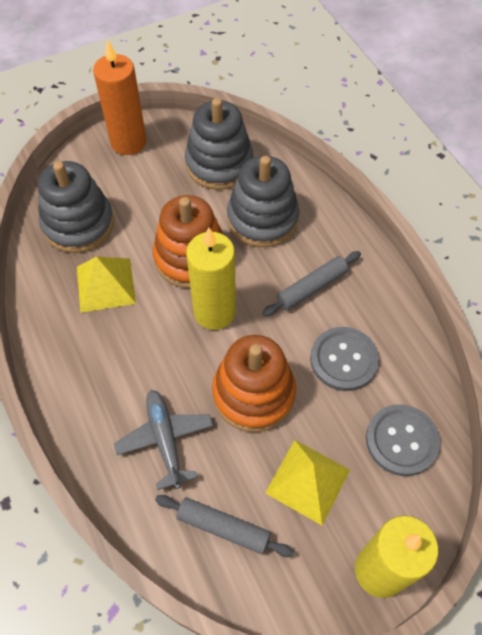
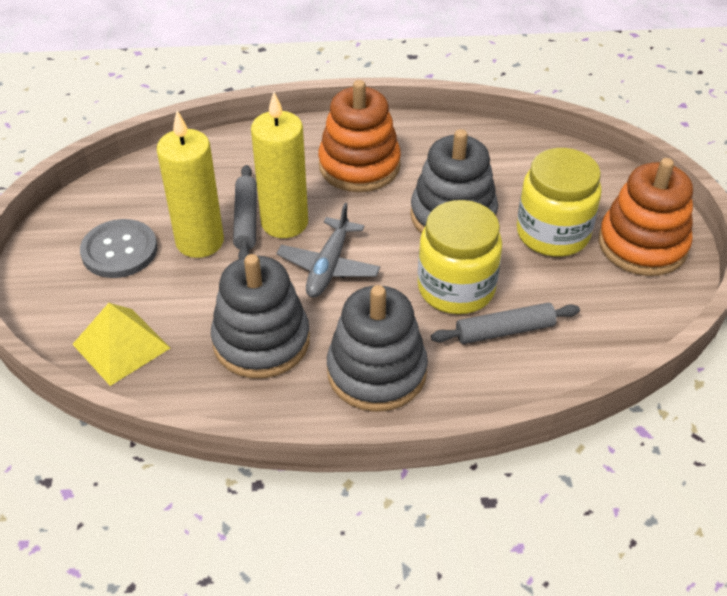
grey button: [310,327,379,391] [366,404,440,476] = 2 -> [80,219,157,278] = 1
orange candle: [93,40,146,155] = 1 -> none = 0
yellow jar: none = 0 -> [418,200,502,314] [517,148,602,257] = 2
yellow pyramid: [77,256,136,313] [265,440,350,525] = 2 -> [72,303,170,386] = 1

